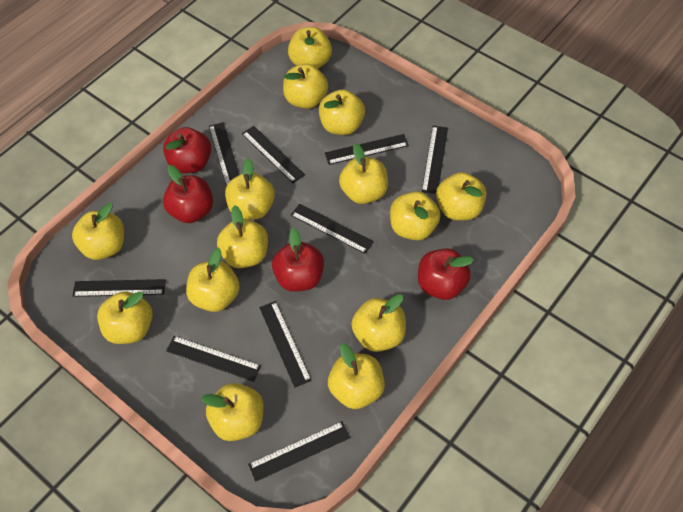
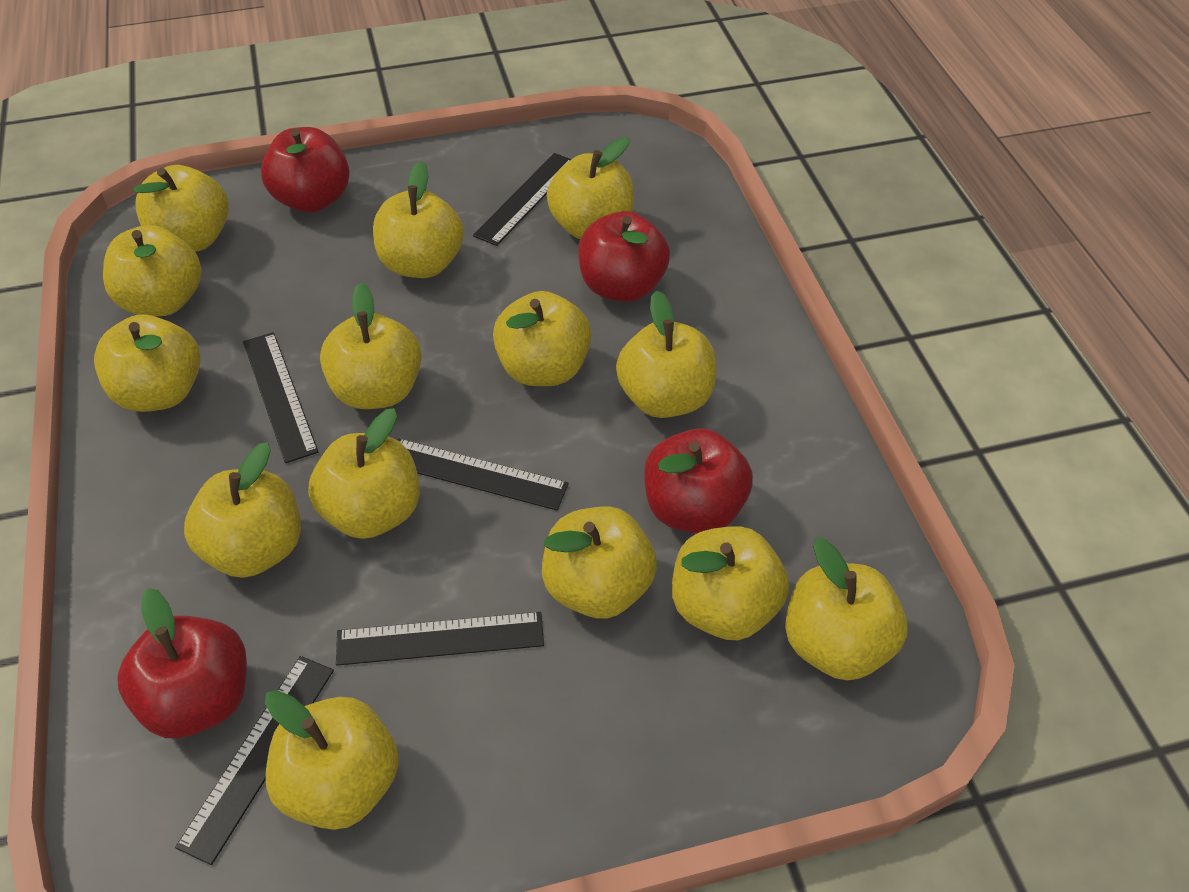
black ruler: [73,279,166,297] [166,336,261,382] [209,122,239,186] [242,126,305,183] [248,421,350,482] [260,301,312,387] [291,204,374,254] [325,134,409,165] [422,126,448,194] = 9 -> [175,656,334,865] [243,332,318,463] [336,612,544,666] [398,438,569,511] [473,153,571,246] = 5

